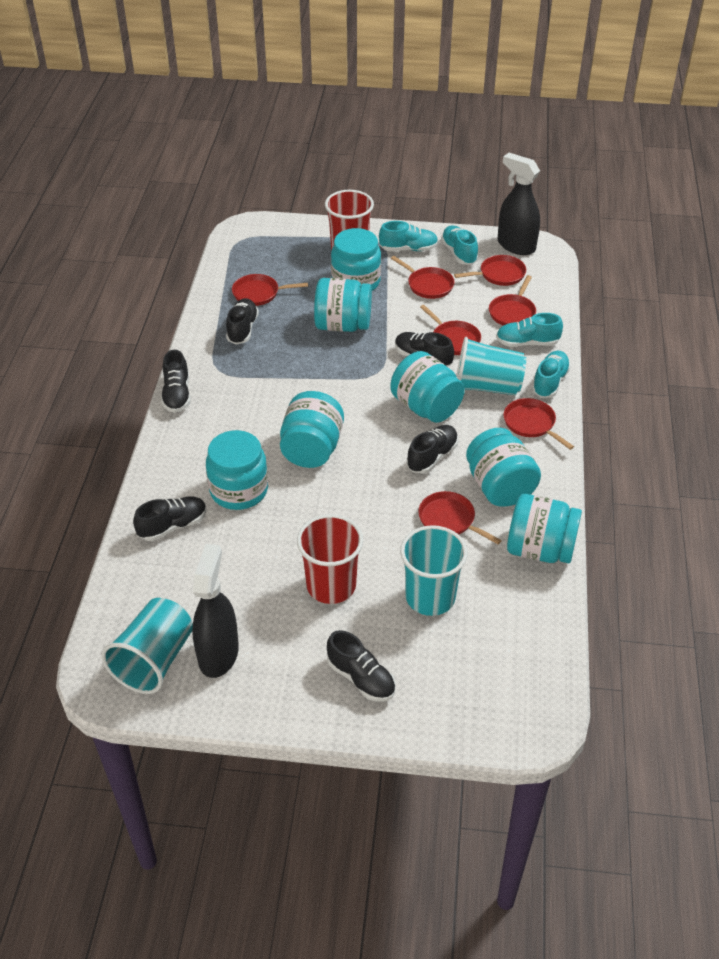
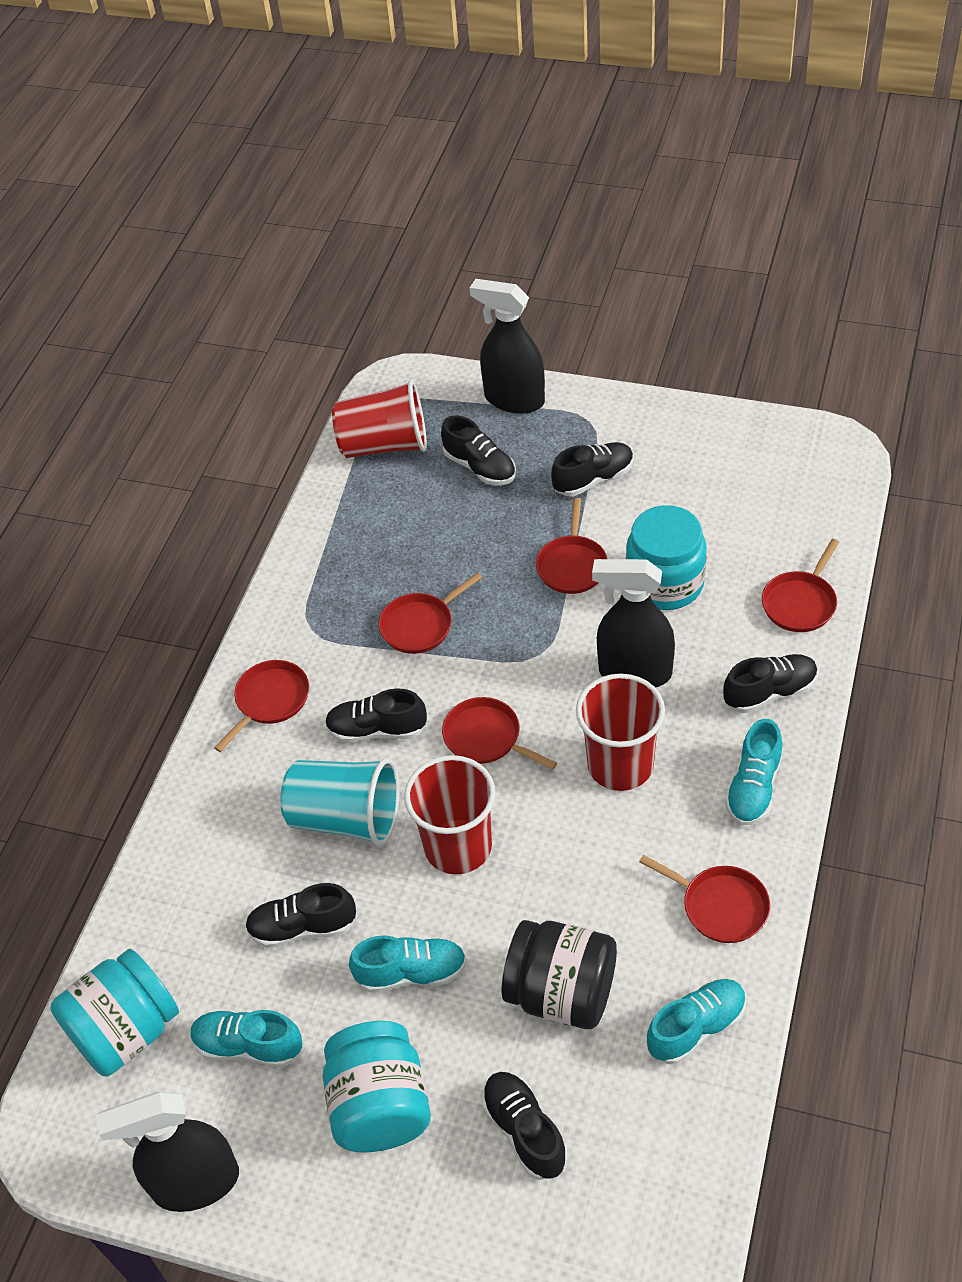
black jar: none = 0 -> [501,920,617,1029] = 1
black spray bottle: [192,544,239,678] [498,153,540,255] = 2 -> [97,1091,239,1212] [470,279,545,414] [592,559,675,688] = 3
red cup: [297,514,363,604] [325,190,374,250] = 2 -> [332,380,427,458] [404,755,496,875] [576,674,665,791] = 3
red pan: [232,274,308,306] [391,256,455,299] [418,491,502,544] [420,305,481,355] [454,255,526,286] [489,275,536,326] [504,398,574,450] = 7 -> [214,660,309,752] [378,572,482,654] [442,697,557,770] [536,498,607,594] [639,855,770,943] [762,539,839,632] = 6
turquoise cup: [101,598,193,694] [400,525,467,616] [456,337,526,395] = 3 -> [280,758,399,846] = 1
turquoise jar: [206,430,268,510] [280,391,344,468] [314,278,372,332] [331,228,381,291] [390,351,465,423] [466,428,541,507] [507,494,582,563] = 7 -> [50,949,179,1077] [322,1021,431,1152] [626,505,707,610] = 3

